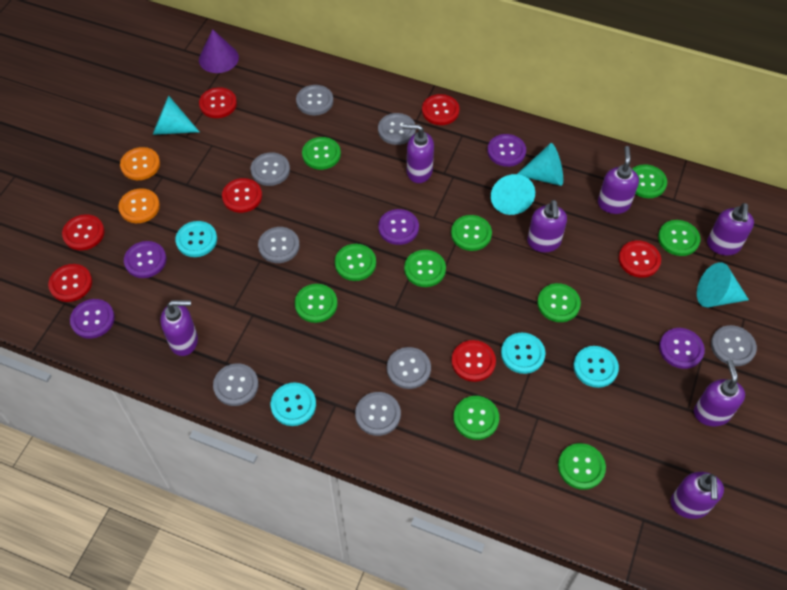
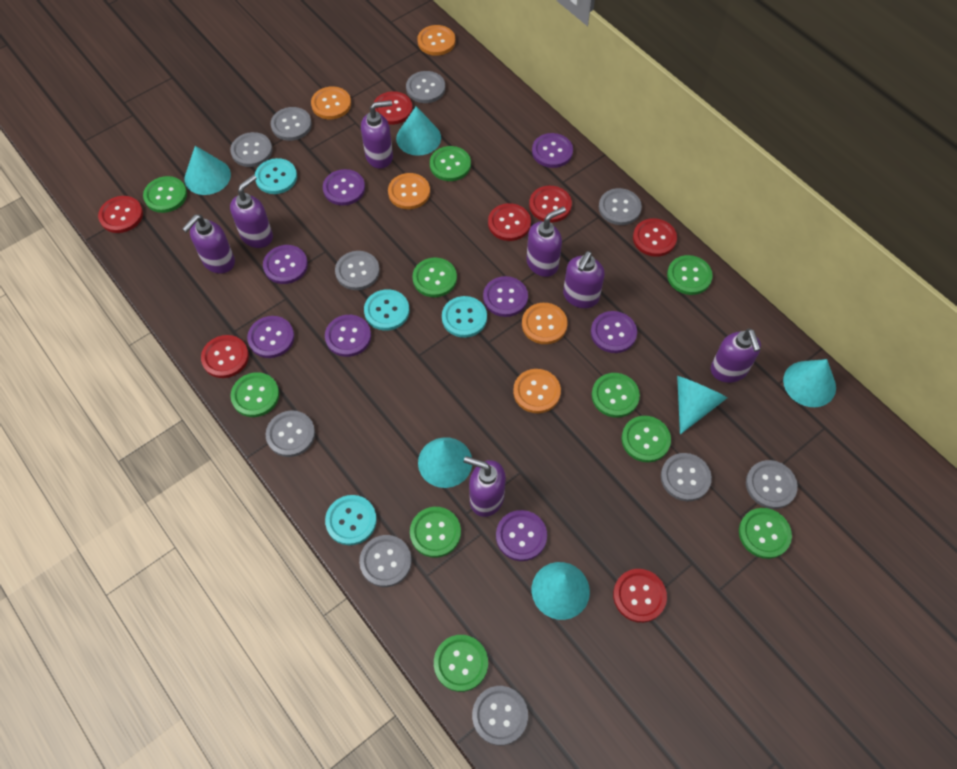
grey button: [213,363,259,406] [250,152,290,186] [258,227,300,263] [296,85,333,116] [355,392,401,436] [378,113,416,145] [387,347,431,389] [711,325,757,366] = 8 -> [230,132,272,167] [266,411,315,457] [271,107,312,141] [335,251,380,290] [359,535,412,587] [406,71,445,103] [472,686,528,745] [599,188,642,225] [661,453,712,501] [746,460,798,509] = 10
orange button: [118,188,160,223] [120,147,160,180] = 2 -> [311,86,351,119] [388,173,430,209] [417,25,455,56] [513,369,561,413] [522,303,568,344] = 5
purple button: [70,299,115,339] [124,241,166,278] [378,209,419,245] [487,134,526,167] [659,328,705,369] = 5 -> [247,316,294,358] [263,245,308,284] [323,169,365,206] [325,315,371,357] [483,276,528,317] [496,510,547,561] [532,133,573,168] [591,311,637,353] = 8
purple cone: [199,29,239,73] = 1 -> none = 0
turquoise cone: [153,96,199,135] [491,174,535,215] [517,143,563,186] [697,262,749,307] = 4 -> [184,146,231,195] [396,106,441,156] [418,437,472,488] [532,562,590,620] [677,376,727,435] [783,359,836,407] = 6

